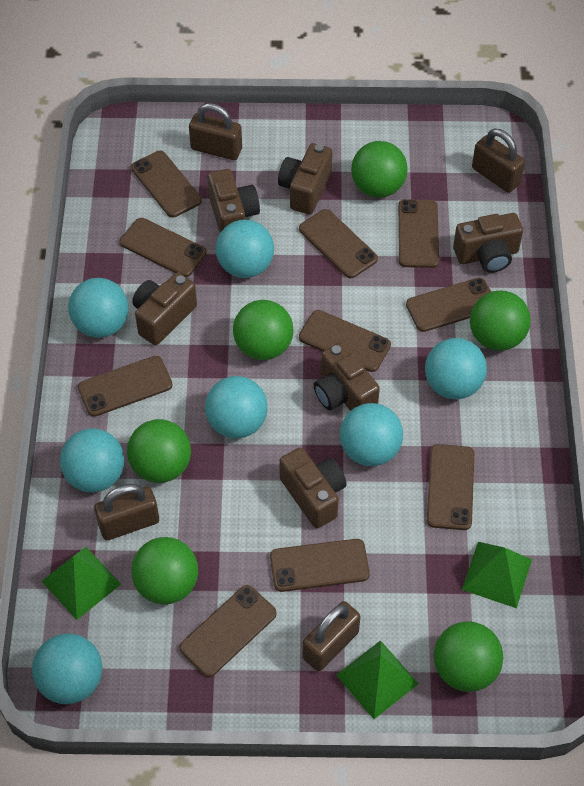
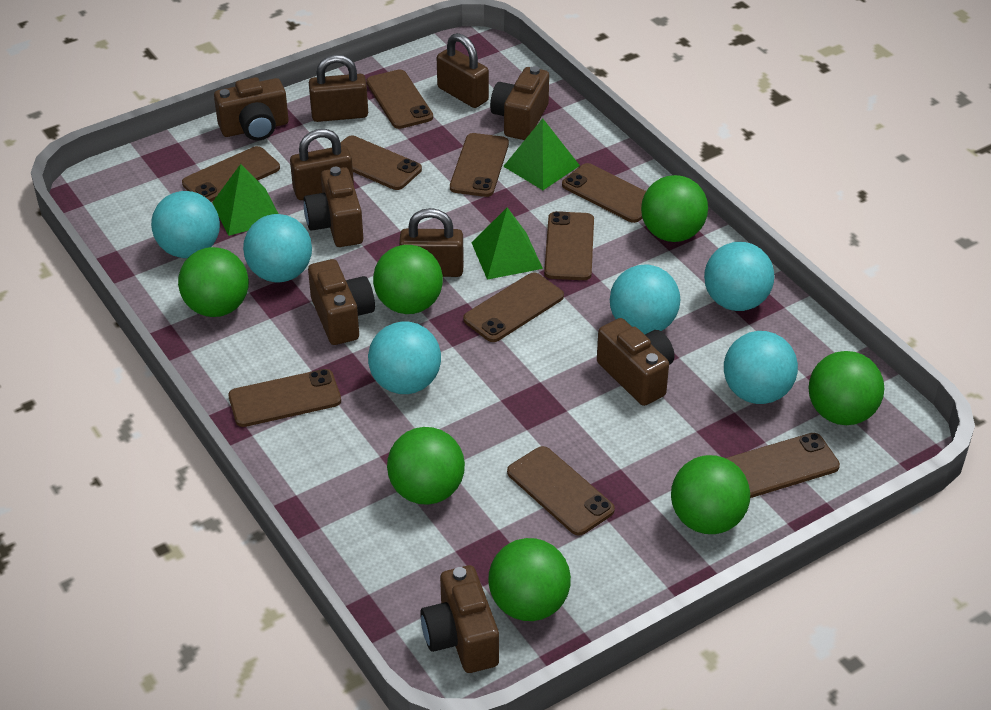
green ball: [127,419,191,483] [131,537,198,604] [233,300,293,360] [351,141,407,198] [434,621,504,692] [470,290,531,351] = 6 -> [178,247,249,317] [373,245,443,314] [387,427,465,505] [488,538,571,621] [641,175,708,242] [671,455,750,534] [808,351,884,425] = 7
turquoise ball: [32,633,102,704] [60,428,124,492] [68,278,129,338] [205,376,267,438] [216,220,274,278] [340,403,403,466] [425,338,487,399] = 7 -> [151,191,220,258] [243,214,312,283] [368,321,441,394] [610,265,680,335] [704,242,774,311] [724,331,798,404] = 6

